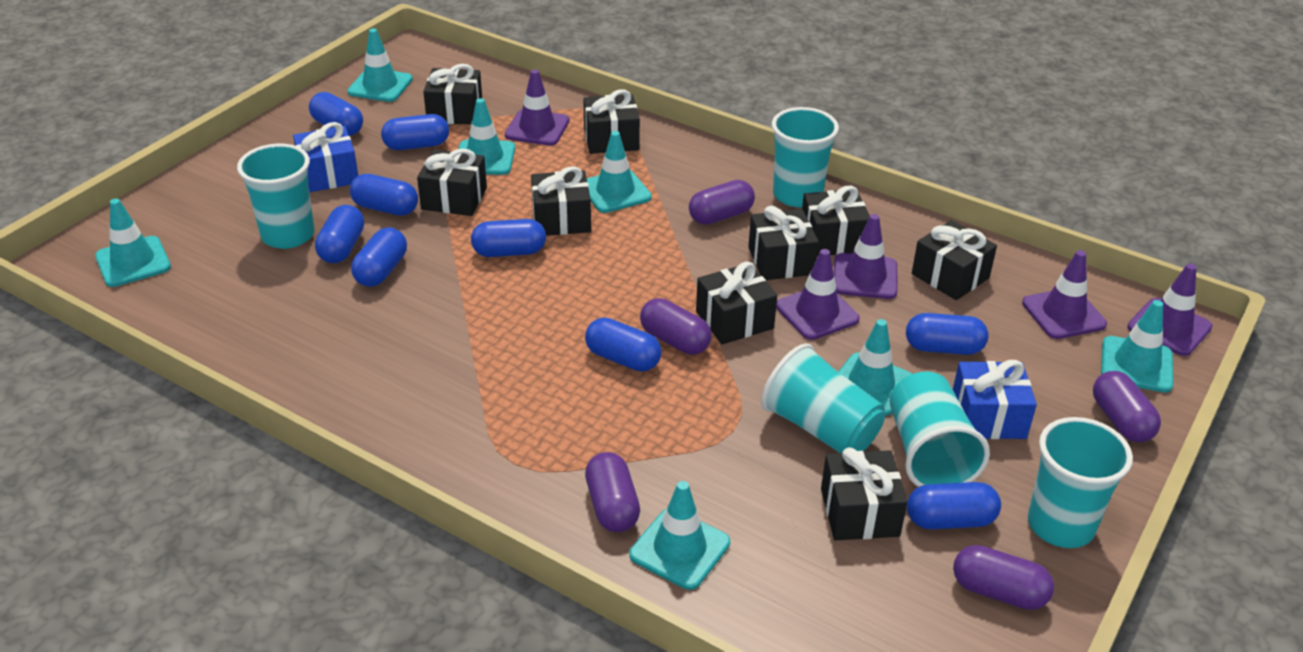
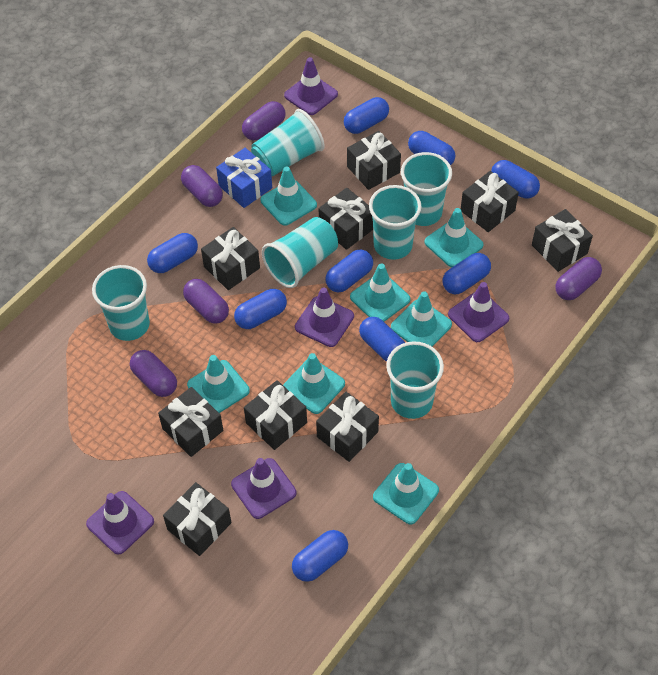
blue gift: [293,122,358,192] [953,360,1037,439] = 2 -> [216,148,272,208] = 1
turquoise cup: [237,143,314,249] [761,343,885,453] [772,107,839,207] [890,372,990,487] [1028,417,1133,548] = 5 -> [92,265,150,341] [251,109,325,176] [262,217,338,288] [369,185,421,260] [386,341,444,419] [401,152,452,226] = 6

